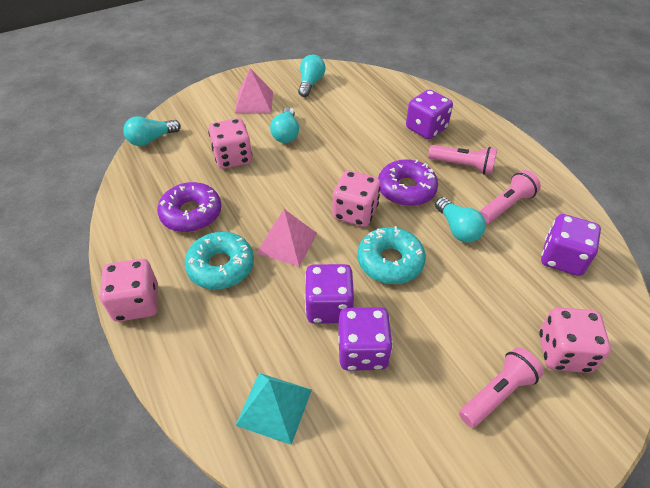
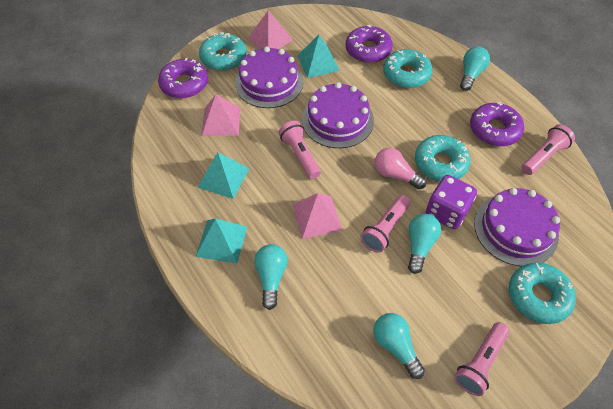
pink dice: [100,259,158,322] [208,118,252,169] [332,170,381,227] [539,307,611,373] = 4 -> none = 0
pink flashlight: [428,145,497,175] [459,347,544,428] [479,170,541,224] = 3 -> [278,121,321,179] [360,195,410,253] [454,322,510,396] [521,124,575,175] = 4
pink light bulb: none = 0 -> [374,148,426,189] = 1
pink pyramid: [235,68,273,113] [256,209,317,267] = 2 -> [201,94,241,136] [248,10,293,49] [292,193,342,239] = 3
purple cake: none = 0 -> [235,47,303,108] [302,82,374,148] [474,188,560,266] = 3
purple dice: [305,264,354,324] [338,307,393,371] [406,90,453,139] [541,214,601,276] = 4 -> [426,175,477,229] = 1
purple donut: [157,182,221,232] [378,159,438,206] = 2 -> [158,58,208,99] [346,25,393,63] [470,102,524,146] = 3
turquoise donut: [185,232,254,289] [357,226,426,284] = 2 -> [199,32,247,71] [383,49,432,88] [415,135,471,181] [509,263,576,324] = 4
turquoise pyramid: [235,373,312,445] = 1 -> [195,218,247,264] [197,152,250,199] [297,35,340,78] = 3

